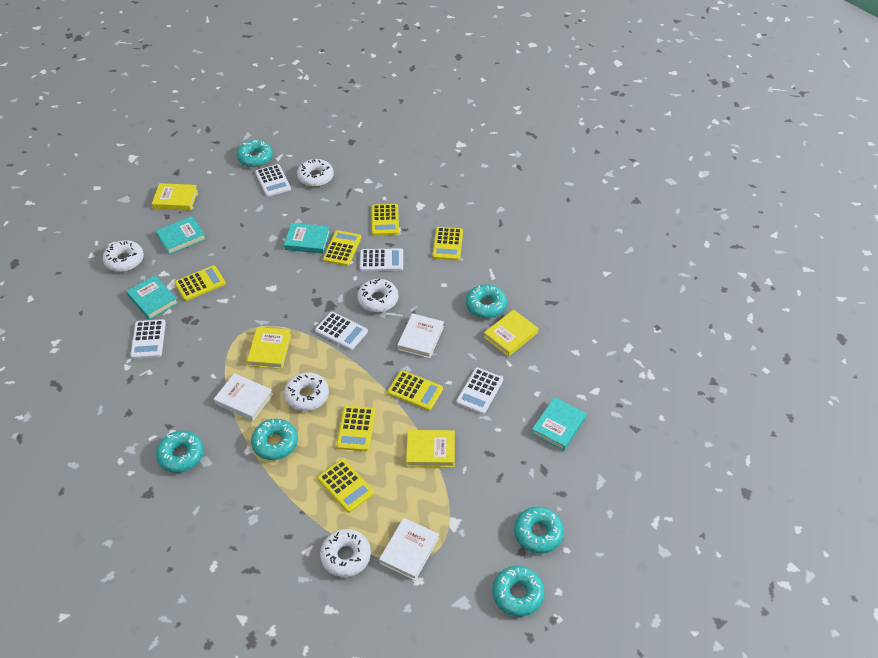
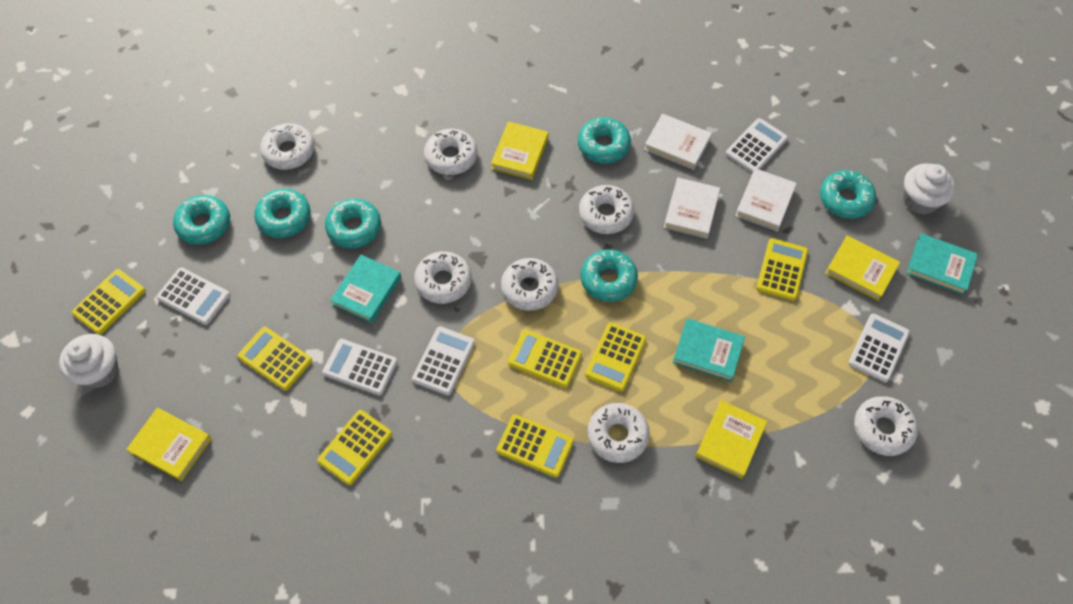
turquoise book: [126,275,178,320] [156,216,206,255] [284,223,330,254] [531,397,587,451] = 4 -> [330,255,401,324] [672,318,745,382] [906,233,978,295] = 3
white cupcake: none = 0 -> [59,334,118,388] [903,163,955,214] = 2
white donut: [103,240,144,272] [284,372,329,411] [297,159,334,187] [320,529,371,577] [357,279,398,312] = 5 -> [260,123,314,170] [414,251,472,304] [424,129,477,175] [501,258,558,311] [579,185,634,234] [587,403,650,463] [854,396,918,456] = 7

